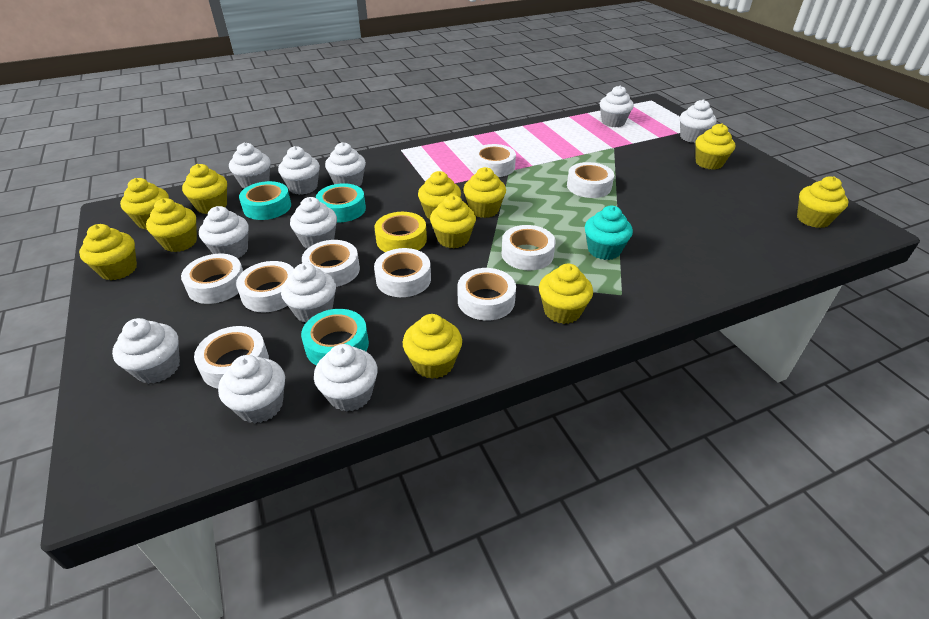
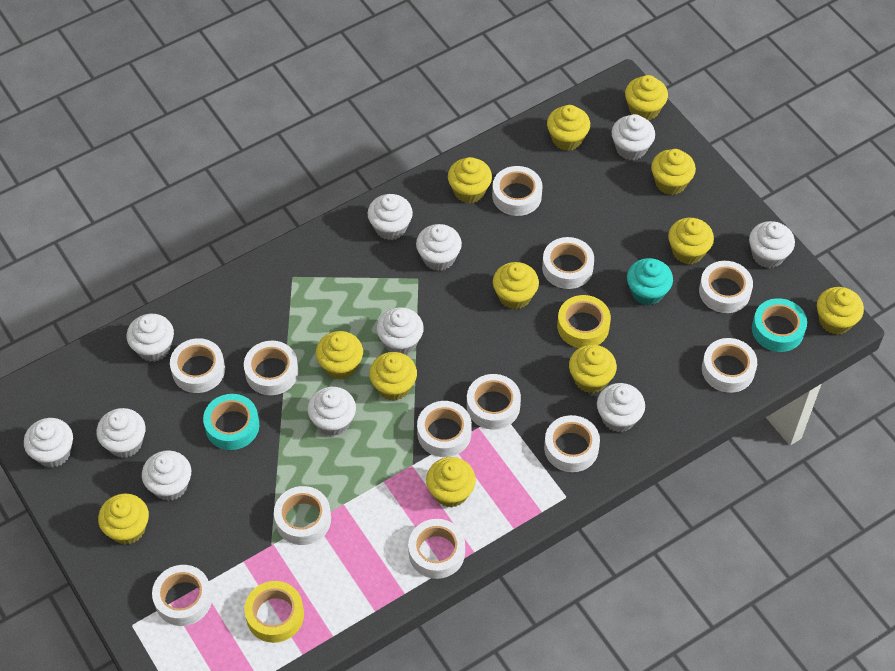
turquoise tape: [239,181,291,220] [301,309,369,365] [316,183,366,222] = 3 -> [203,394,259,450] [752,298,807,352] = 2
white tape: [181,254,243,304] [194,326,269,389] [236,261,294,312] [302,240,360,287] [374,248,431,297] [457,268,516,320] [473,144,516,177] [502,225,556,270] [567,162,614,198] = 9 -> [152,565,212,626] [170,338,225,393] [244,341,298,395] [274,486,331,545] [408,519,465,579] [417,401,472,457] [467,374,521,430] [492,166,543,216] [542,237,594,289] [544,415,600,472] [699,261,753,313] [702,338,757,393] = 12
yellow cupcake: [79,224,137,280] [120,178,169,229] [146,198,197,252] [182,164,227,214] [403,314,462,379] [418,171,461,220] [430,195,476,248] [463,167,506,218] [539,264,593,324] [695,123,735,170] [797,176,848,228] = 11 -> [98,493,149,545] [316,331,363,380] [369,352,417,401] [426,457,476,508] [448,157,492,204] [493,262,539,310] [547,105,590,151] [569,345,617,393] [625,75,668,120] [651,149,696,195] [668,218,714,264] [817,287,864,335] = 12
yellow tape: [375,212,427,252] = 1 -> [244,581,304,643] [557,295,611,348] = 2

